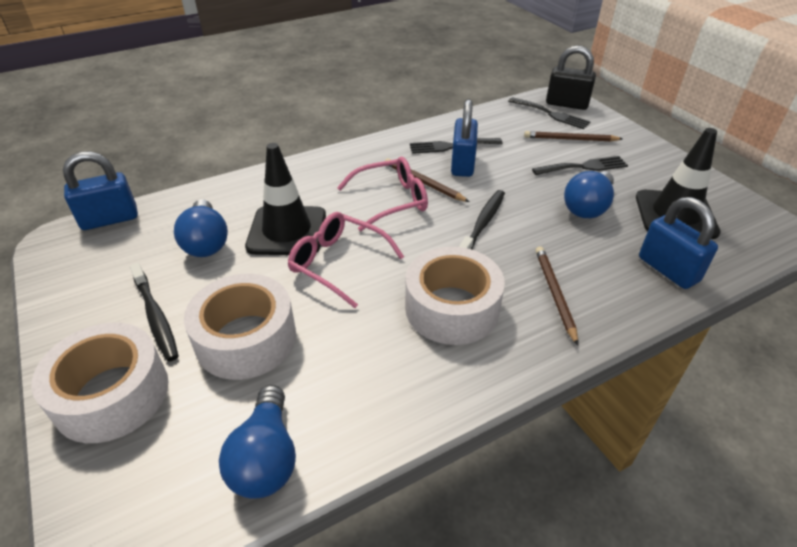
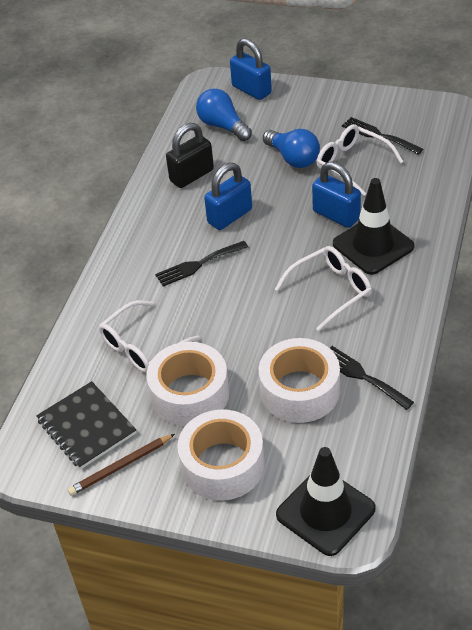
black notebook: none = 0 -> [36,381,136,469] = 1
black toothbrush: [130,263,179,362] [459,190,505,249] = 2 -> none = 0
blue light bulb: [174,200,228,257] [219,385,296,499] [564,171,614,218] = 3 -> [196,89,252,141] [263,129,320,168] = 2
brown pencil: [385,158,469,202] [524,131,623,142] [535,246,578,346] = 3 -> [68,434,175,496] = 1
pink glasses: [288,212,404,308] [337,157,428,231] = 2 -> none = 0
white glasses: none = 0 -> [99,300,200,373] [275,246,372,331] [317,124,404,196] = 3

